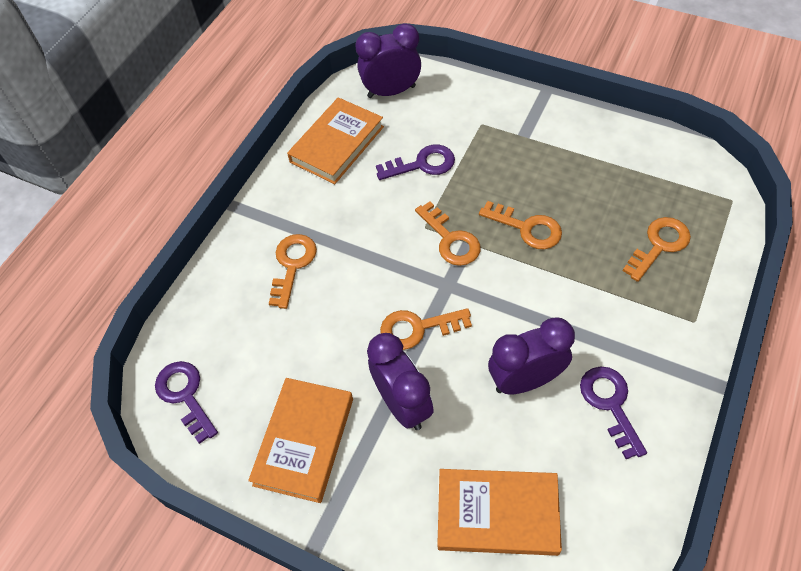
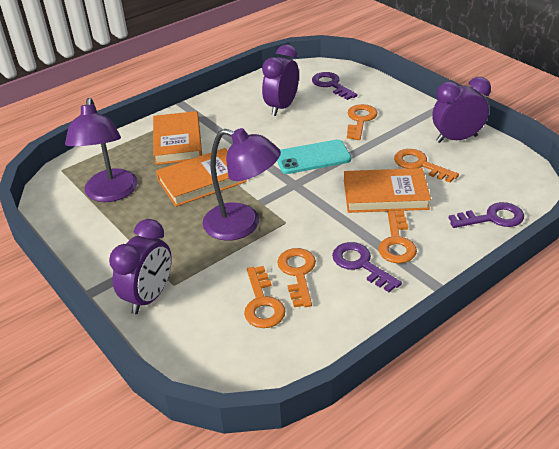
purple lamp: none = 0 -> [65,98,138,202] [203,128,281,241] = 2
turquoise phone: none = 0 -> [277,139,351,174] = 1

